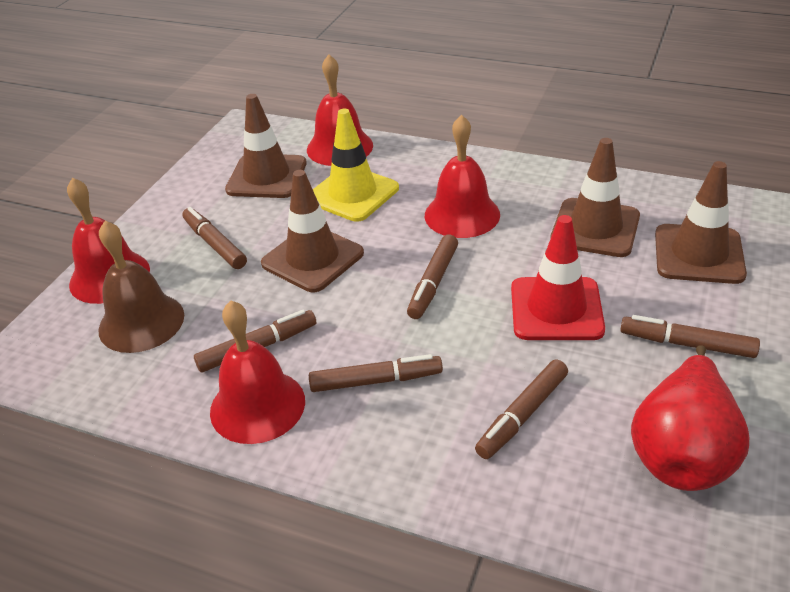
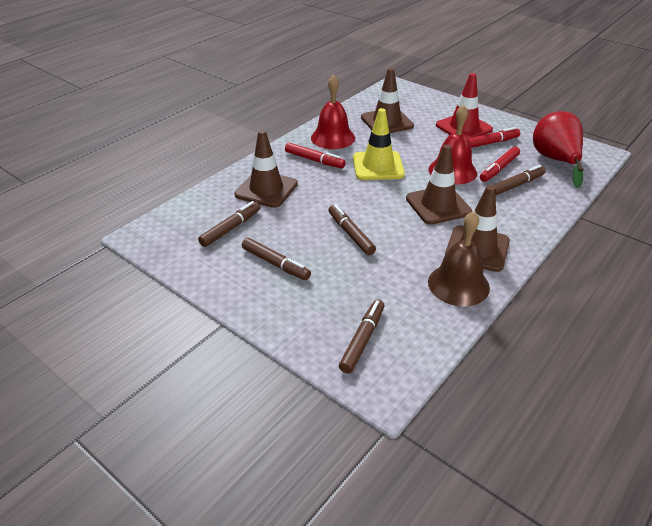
brown marker: [182,207,247,269] [194,310,316,372] [309,354,443,392] [407,234,458,319] [475,360,568,459] [620,315,760,358] = 6 -> [198,201,260,247] [242,238,311,280] [329,204,376,255] [339,300,385,374] [492,165,546,196] = 5
red bell: [67,177,150,304] [210,301,305,444] [307,54,373,166] [425,115,500,238] = 4 -> [311,74,355,149] [428,105,477,185] = 2
red marker: none = 0 -> [285,143,346,168] [468,127,520,148] [480,147,520,182] = 3

